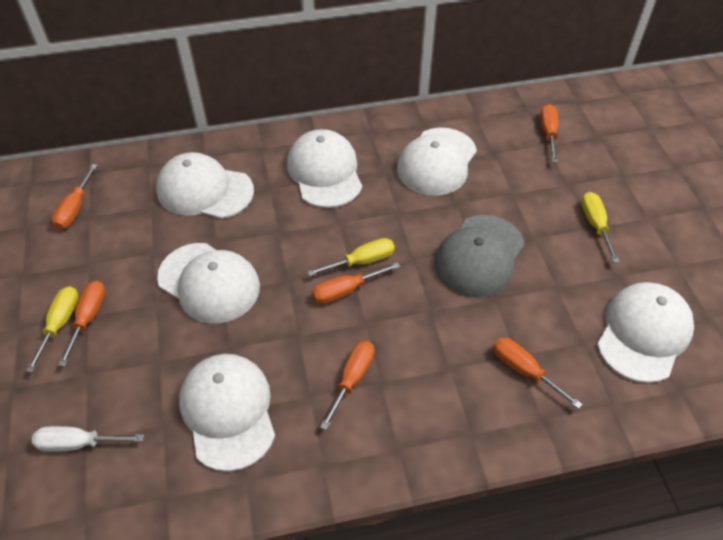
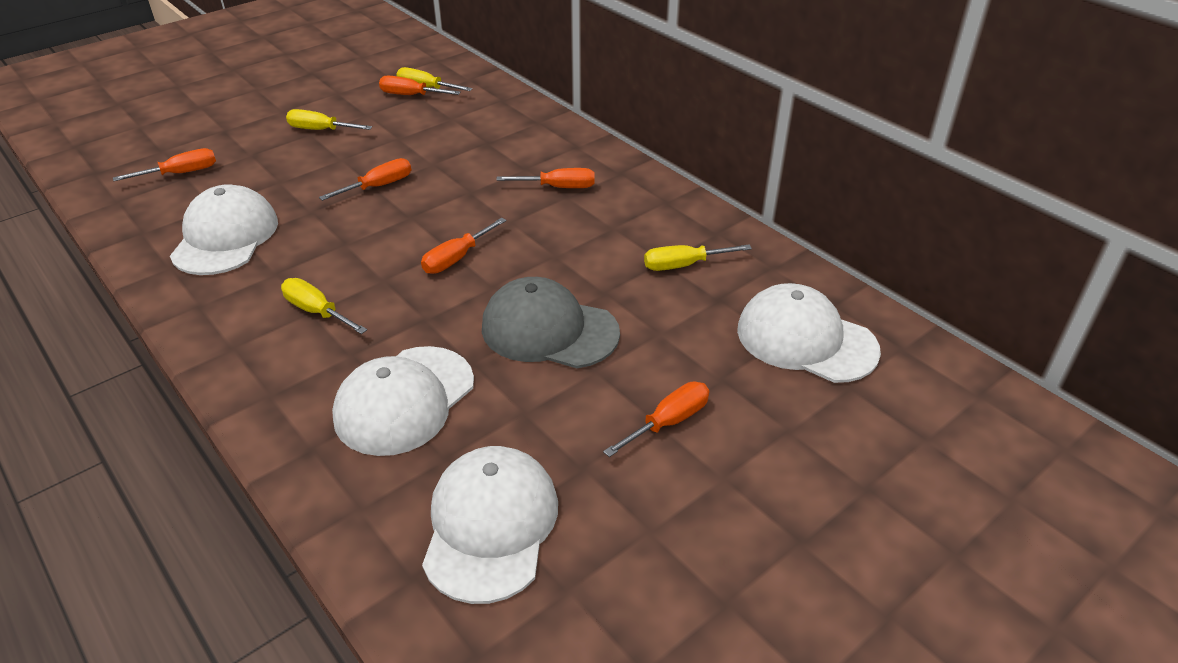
white cap: [156,152,254,219] [157,243,260,324] [179,354,275,472] [287,129,362,208] [397,128,477,196] [597,282,694,383] = 6 -> [170,184,278,275] [332,346,474,456] [422,446,558,604] [737,283,881,383] = 4
white screwdriver: [32,426,144,452] = 1 -> none = 0
yellow screwdriver: [26,286,79,373] [308,238,395,276] [581,192,619,263] = 3 -> [281,278,367,334] [286,109,372,130] [396,67,473,91] [644,244,752,271] = 4

